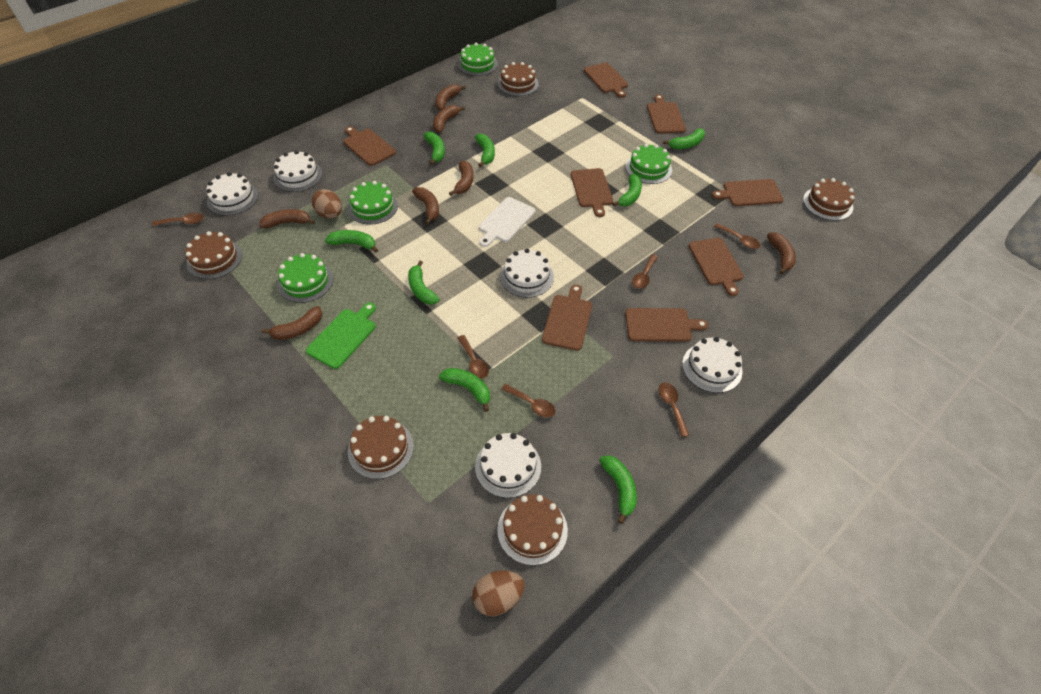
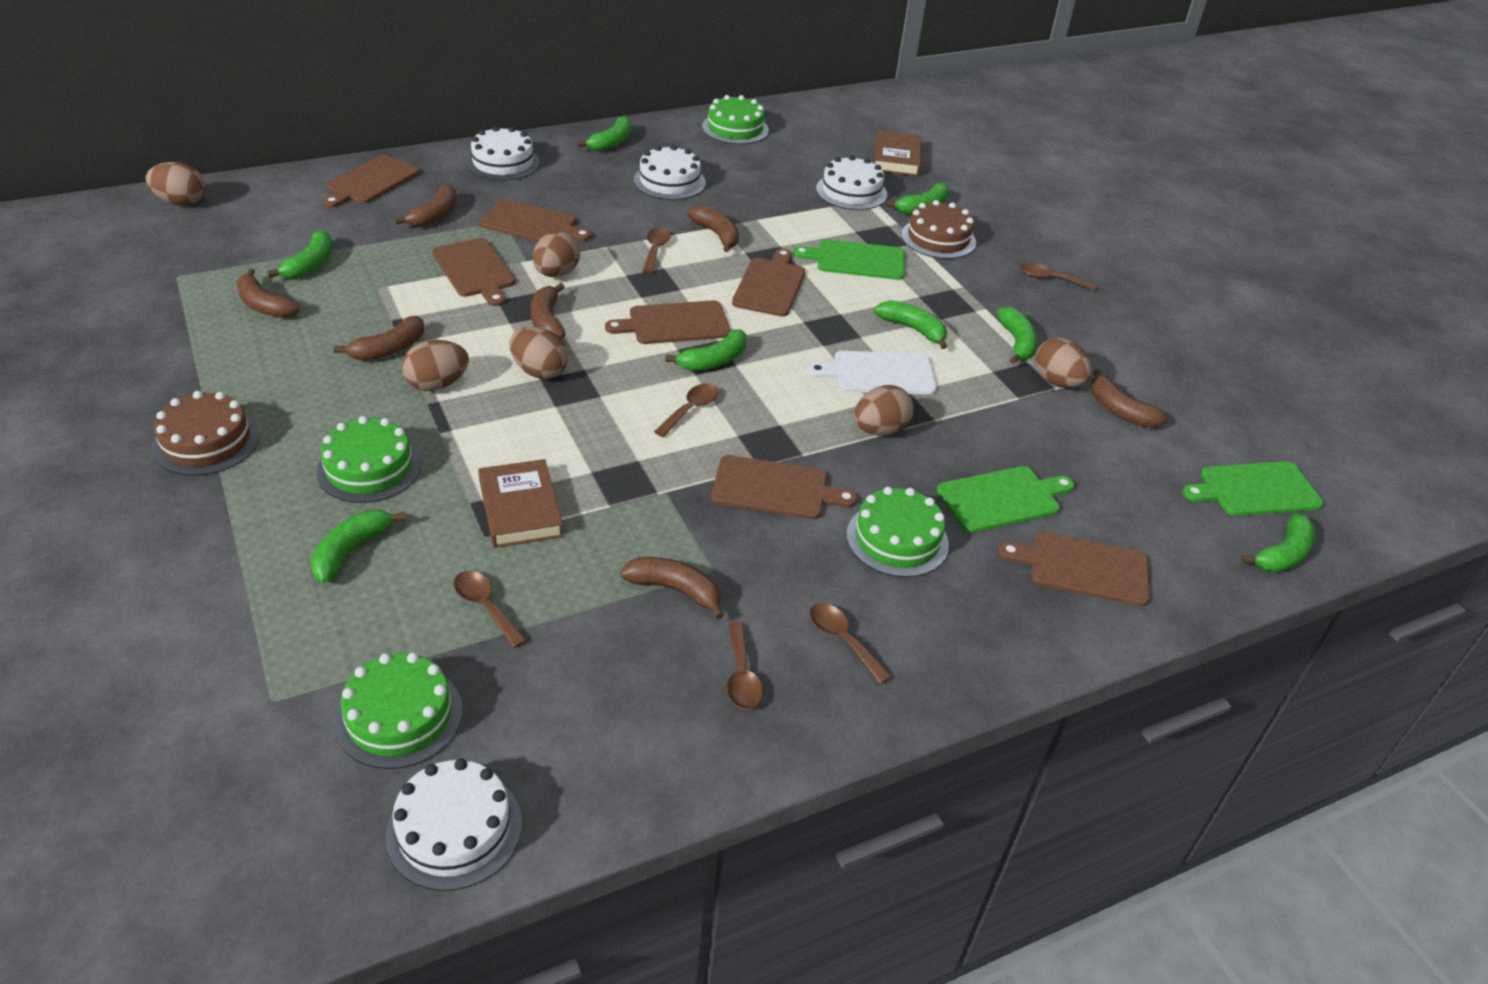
brown book: none = 0 -> [478,459,563,548] [874,130,921,176] = 2
brown cake: [185,231,242,279] [348,416,414,479] [497,495,568,566] [498,62,539,96] [803,178,855,221] = 5 -> [152,391,259,476] [901,200,976,259] = 2
brown cutting board: [343,126,396,166] [542,284,592,351] [571,168,613,217] [584,62,628,98] [625,308,708,342] [647,94,686,134] [689,238,744,296] [712,179,784,206] = 8 -> [323,155,420,208] [432,238,515,306] [479,199,591,241] [605,300,731,344] [711,455,857,519] [732,248,805,317] [998,531,1150,606] = 7
brown egg: [312,189,342,219] [472,571,525,616] = 2 -> [146,162,205,206] [402,340,469,391] [509,327,568,379] [533,231,580,277] [854,385,914,436] [1035,338,1092,388] = 6
green cutting board: [306,303,376,369] = 1 -> [793,239,904,280] [937,466,1074,533] [1182,461,1324,516] = 3
white cake: [206,172,258,216] [273,150,322,192] [475,433,541,498] [500,249,554,298] [682,337,743,393] = 5 -> [385,758,522,891] [466,126,540,180] [634,145,706,200] [816,155,887,210] = 4

